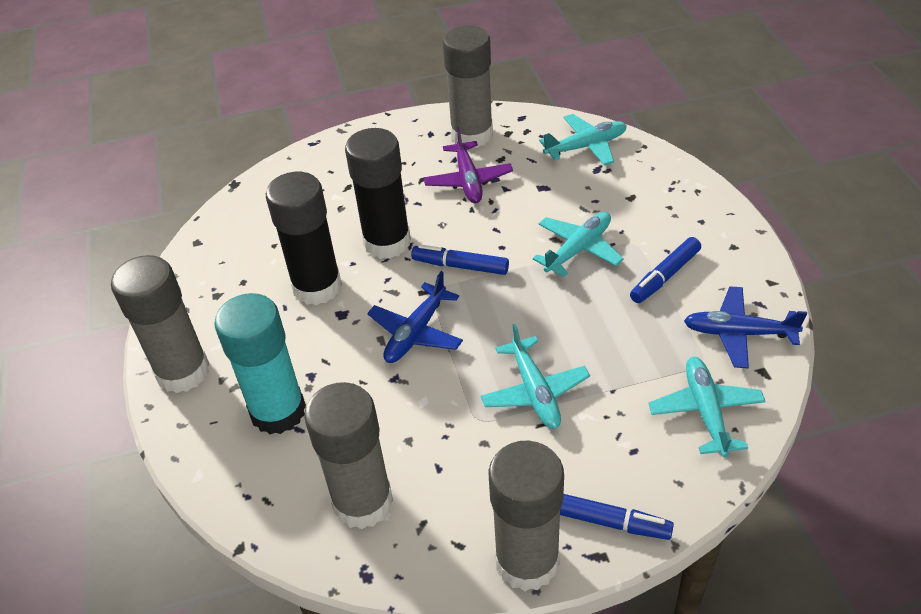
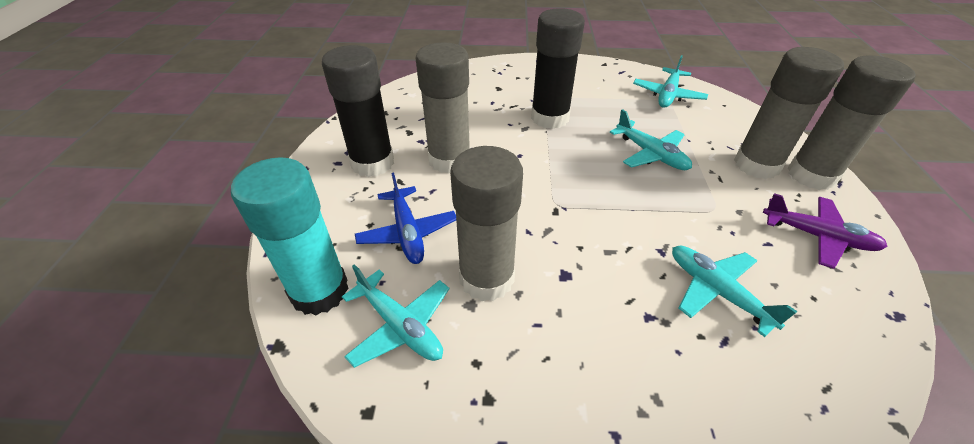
blue marker: [411,244,509,275] [560,494,674,540] [630,237,701,303] = 3 -> none = 0
blue plane: [367,271,463,363] [684,286,807,369] = 2 -> [355,173,456,264] = 1

